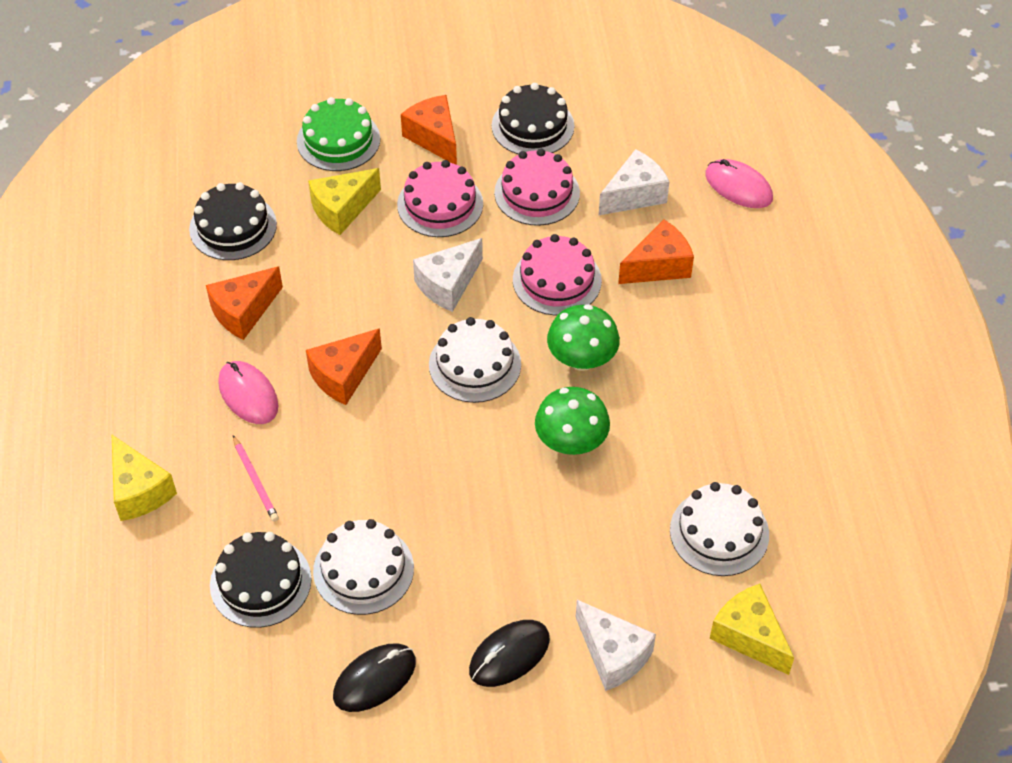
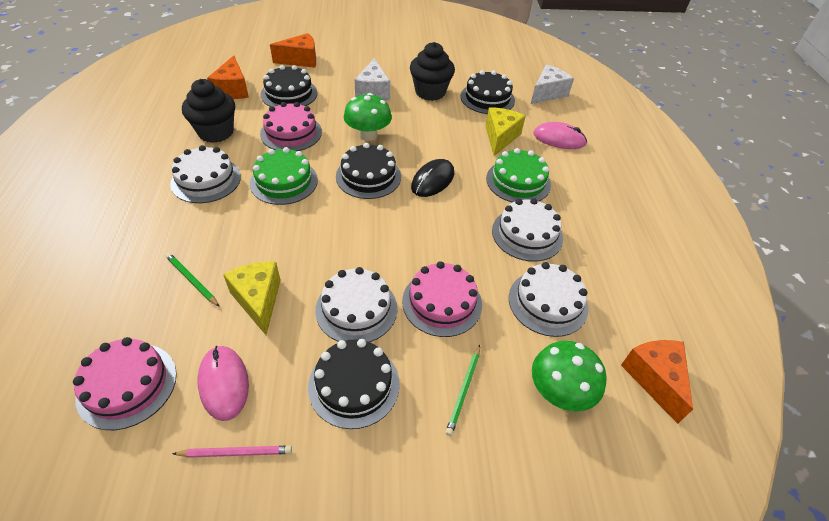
black cake: [189,182,277,260] [210,532,312,628] [492,83,575,154] = 3 -> [261,65,317,107] [308,339,400,429] [336,143,401,199] [461,70,515,114] = 4
black cupcake: none = 0 -> [182,79,235,143] [410,42,455,101] = 2
black mouse: [333,643,416,712] [469,620,550,687] = 2 -> [411,159,454,197] = 1
green cake: [297,97,380,171] = 1 -> [250,147,318,205] [486,148,551,203] = 2
green pencil: none = 0 -> [166,253,220,307] [445,345,480,436] = 2
orange cheese: [206,266,283,340] [306,328,382,405] [401,95,457,165] [618,220,694,284] = 4 -> [207,56,249,99] [270,33,316,68] [621,340,693,424] = 3
white cake: [313,519,414,615] [429,317,521,403] [670,482,769,576] = 3 -> [170,145,241,203] [315,267,397,342] [492,198,563,261] [509,262,588,337] = 4
white cheese: [413,238,483,312] [576,600,656,691] [599,149,670,215] = 3 -> [354,58,390,100] [531,65,574,104] = 2
yellow cheese: [112,435,177,521] [308,168,381,235] [709,584,794,675] = 3 -> [223,262,281,335] [486,107,526,156] = 2

